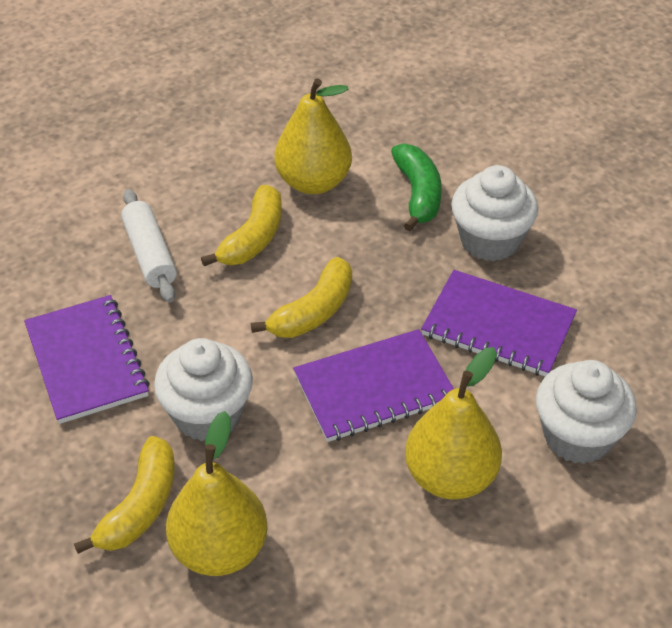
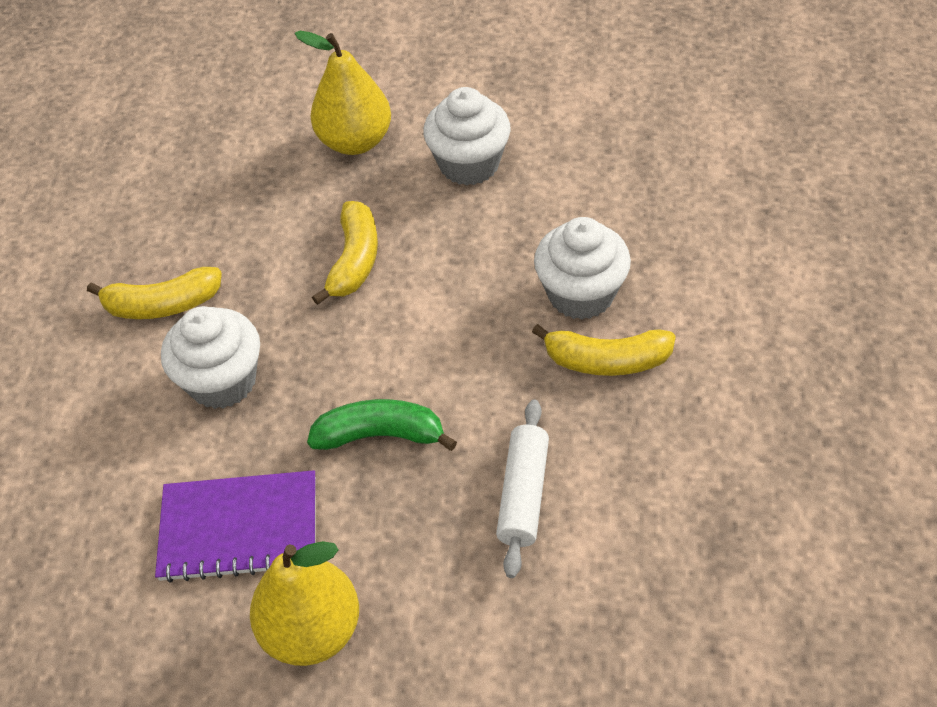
purple notebook: [24,295,150,424] [293,329,454,442] [421,270,577,376] = 3 -> [155,470,316,583] = 1
yellow pear: [166,411,268,576] [274,78,352,194] [405,347,502,499] = 3 -> [250,541,359,666] [295,31,391,155] = 2

